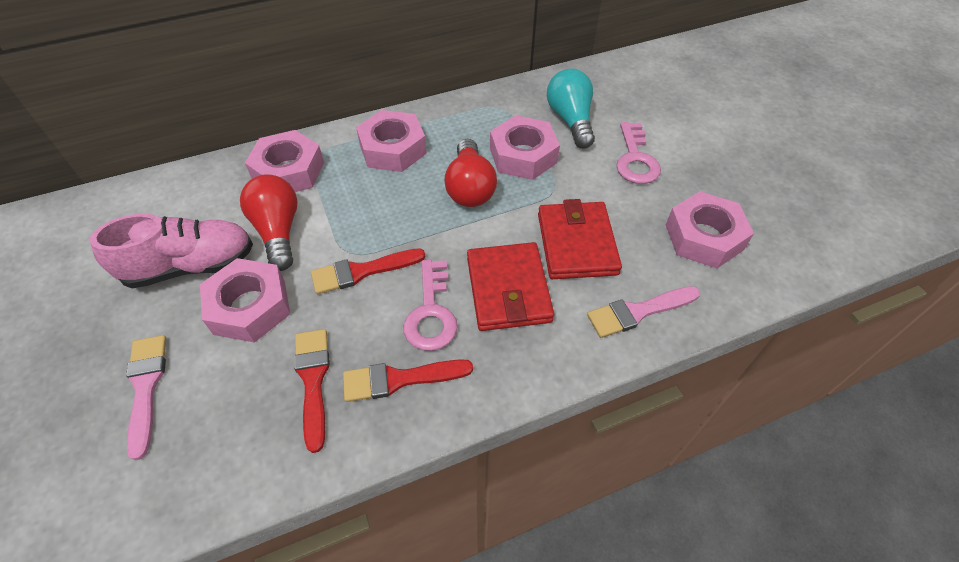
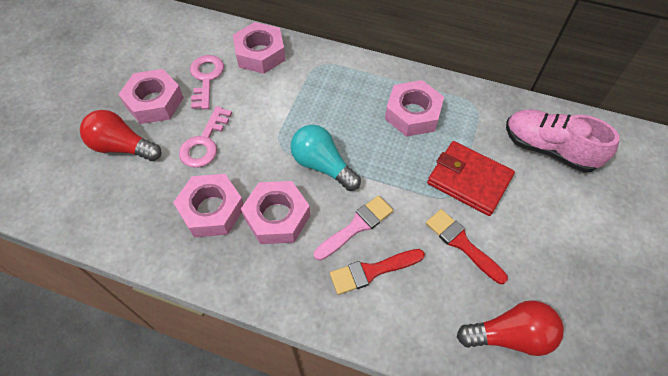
pink brush: [126,335,166,460] [587,286,700,338] = 2 -> [314,196,393,261] = 1
red brush: [294,329,330,453] [311,248,426,294] [343,359,473,402] = 3 -> [330,249,425,295] [426,209,508,284] = 2
red wallet: [467,242,554,331] [538,199,622,279] = 2 -> [427,141,515,216] = 1

